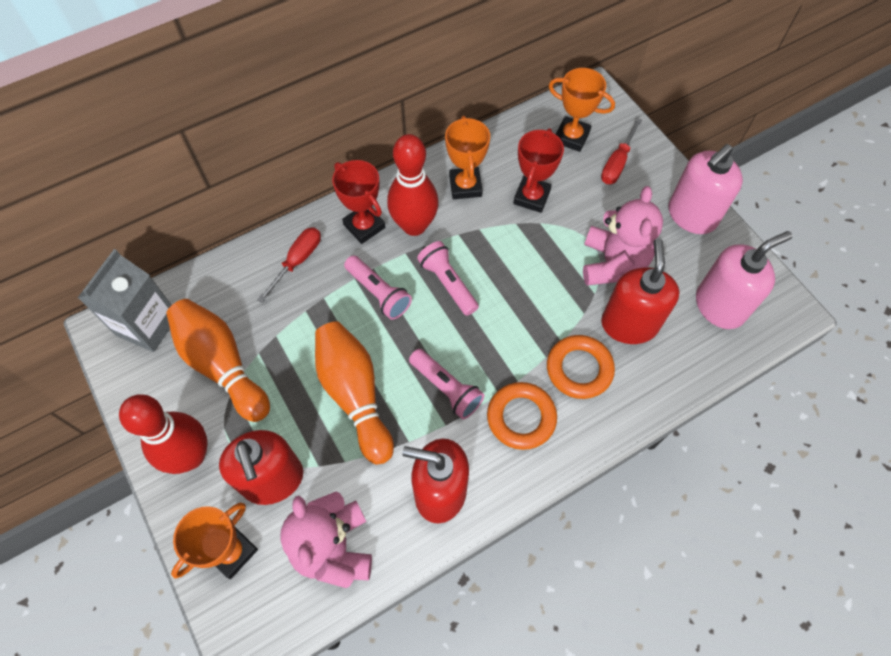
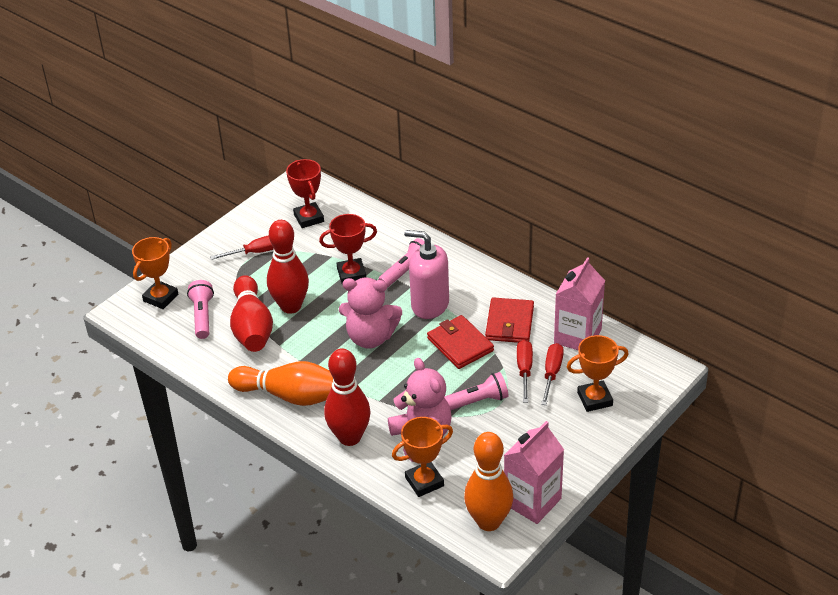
grey carton: [78,249,171,352] = 1 -> none = 0
orange ring: [487,382,557,450] [547,335,615,399] = 2 -> none = 0
pink carton: none = 0 -> [504,421,564,524] [554,257,605,350] = 2
pink soap dispenser: [669,144,743,234] [696,231,792,329] = 2 -> [404,230,449,319] = 1
red bowling pin: [119,394,208,474] [387,134,439,236] = 2 -> [230,275,273,352] [267,220,309,314] [324,348,371,446] = 3
red screwdriver: [257,227,321,303] [601,118,642,184] = 2 -> [210,235,274,260] [517,340,533,402] [541,343,564,405] = 3
red soap dispenser: [219,430,303,505] [402,438,469,523] [601,238,680,344] = 3 -> none = 0
red wallet: none = 0 -> [427,315,494,369] [485,297,534,343] = 2

